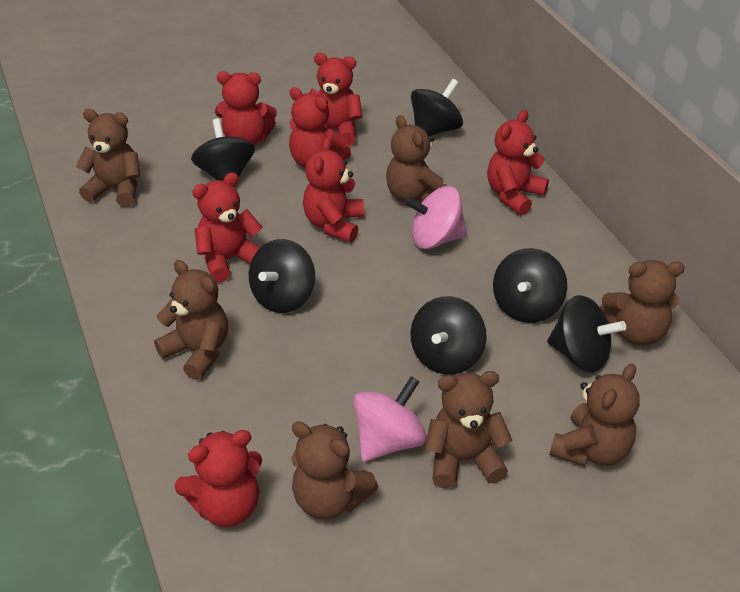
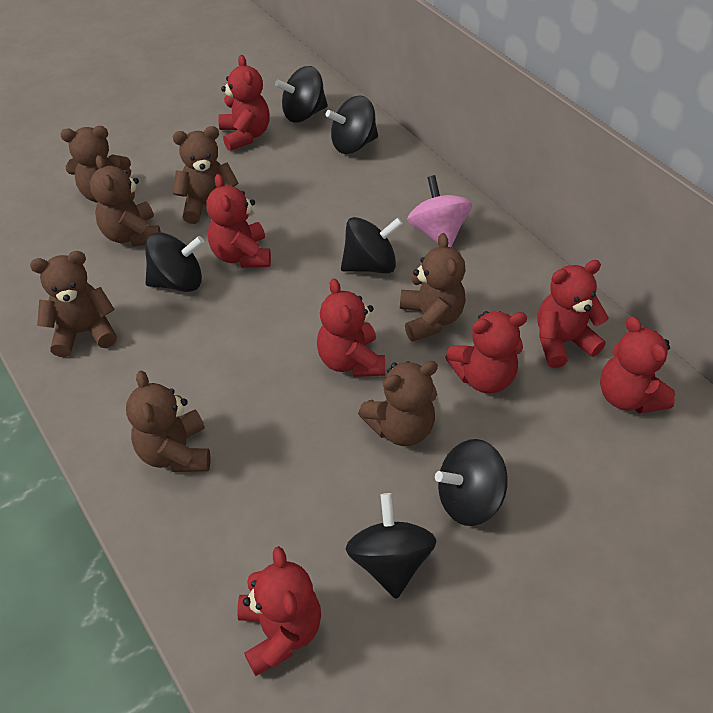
pink spinning top: [353,376,427,462] [404,186,467,249] = 2 -> [407,175,472,247] = 1

